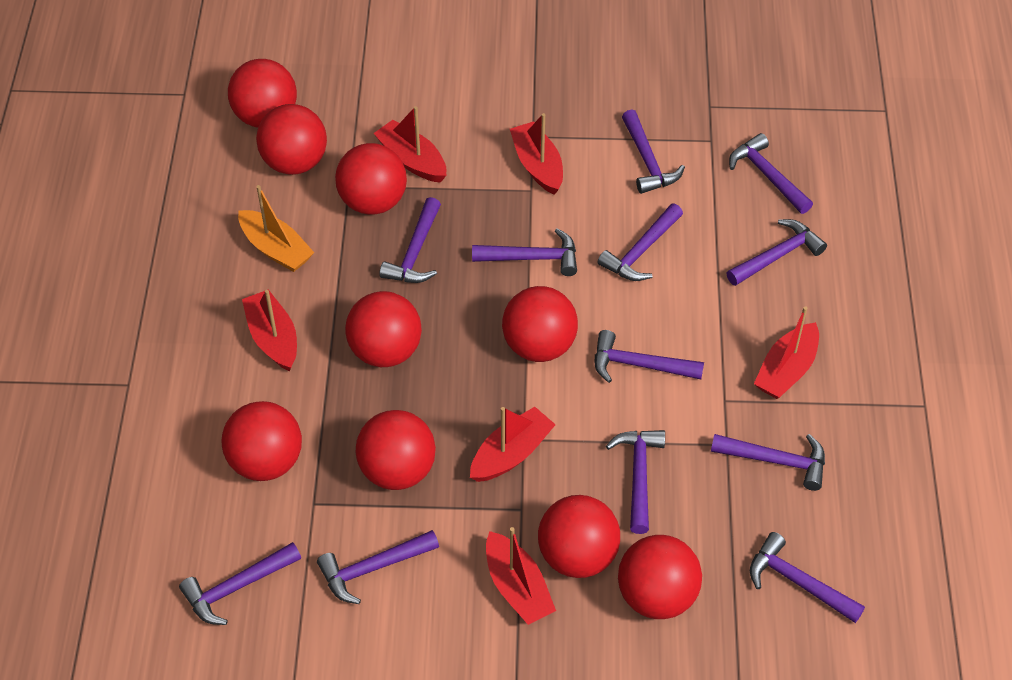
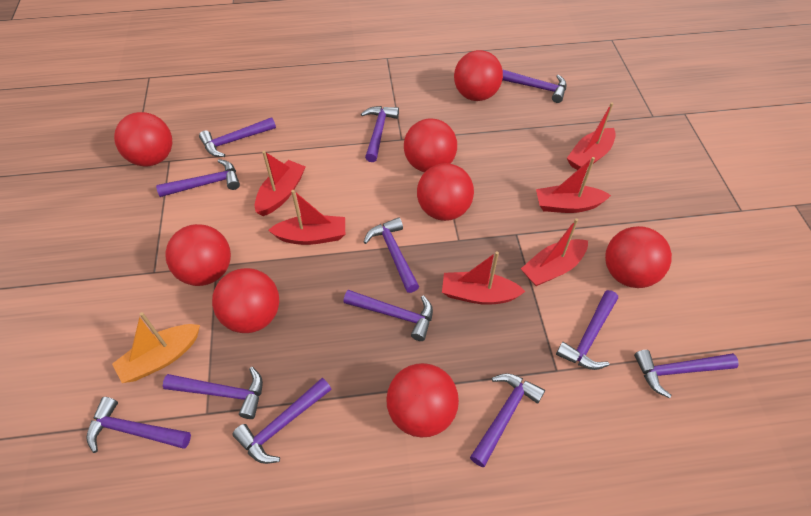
red ball: [222,401,302,481] [228,59,297,128] [256,104,327,175] [335,143,407,215] [345,291,422,367] [356,410,436,490] [502,286,578,362] [538,495,620,578] [618,535,702,619] = 9 -> [114,112,172,167] [166,224,231,286] [212,268,279,333] [386,363,459,438] [404,118,457,172] [417,163,474,221] [454,50,503,101] [605,226,672,288] = 8

